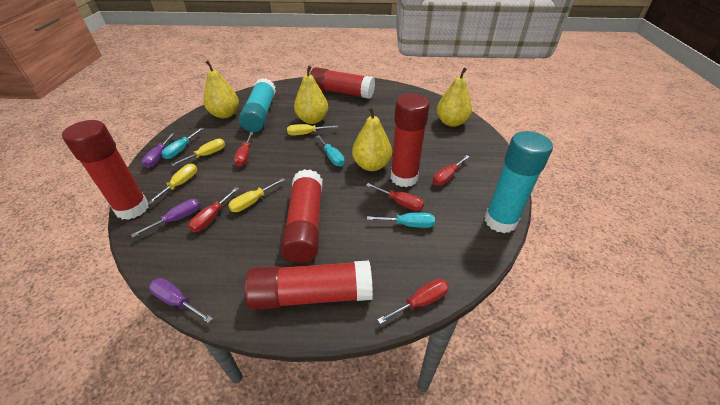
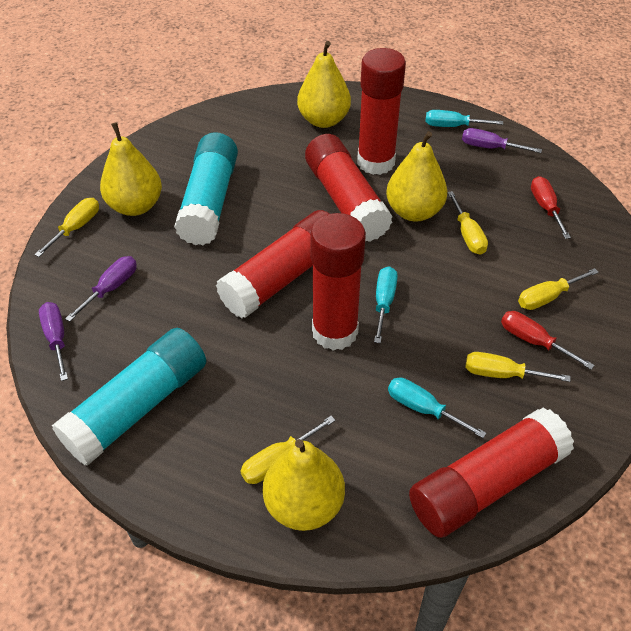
red screwdriver: [188,187,239,232] [234,132,253,167] [366,183,424,211] [377,279,449,324] [433,155,469,186] = 5 -> [501,311,595,370] [531,176,571,239] = 2
yellow screwdriver: [147,164,197,204] [171,139,225,166] [228,178,285,212] [287,124,338,136] = 4 -> [34,198,99,257] [241,416,336,484] [447,191,488,255] [466,352,570,382] [518,268,599,310] = 5

